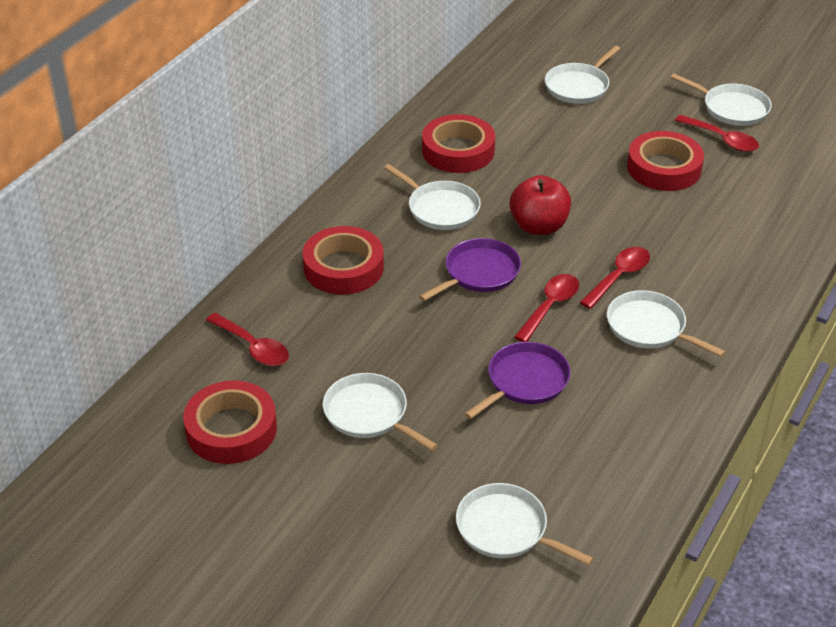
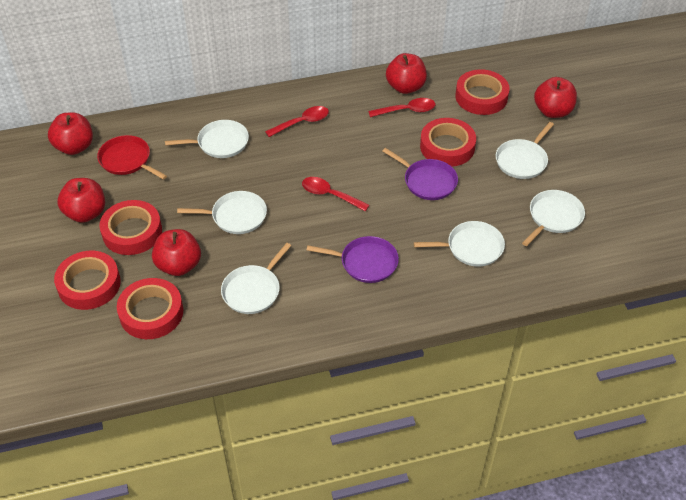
red apple: [510,175,571,235] = 1 -> [48,112,93,155] [57,178,105,223] [152,229,201,276] [386,53,427,94] [534,77,577,118] = 5
red pan: none = 0 -> [97,135,167,180] = 1
red spoon: [206,313,289,366] [514,274,579,342] [580,247,650,309] [675,115,759,152] = 4 -> [265,106,329,137] [302,177,370,212] [368,98,435,117] = 3
red tape: [183,381,277,464] [302,226,384,295] [422,114,495,173] [627,131,704,191] = 4 -> [54,251,121,310] [99,200,162,255] [117,278,183,339] [420,118,476,166] [455,69,510,115] = 5

